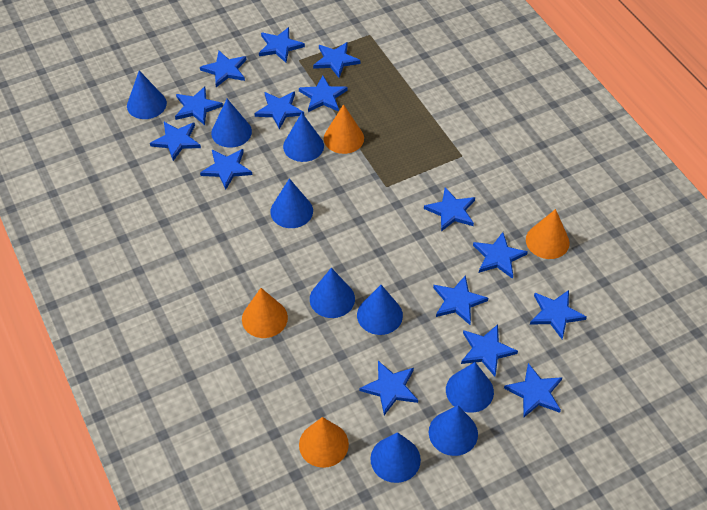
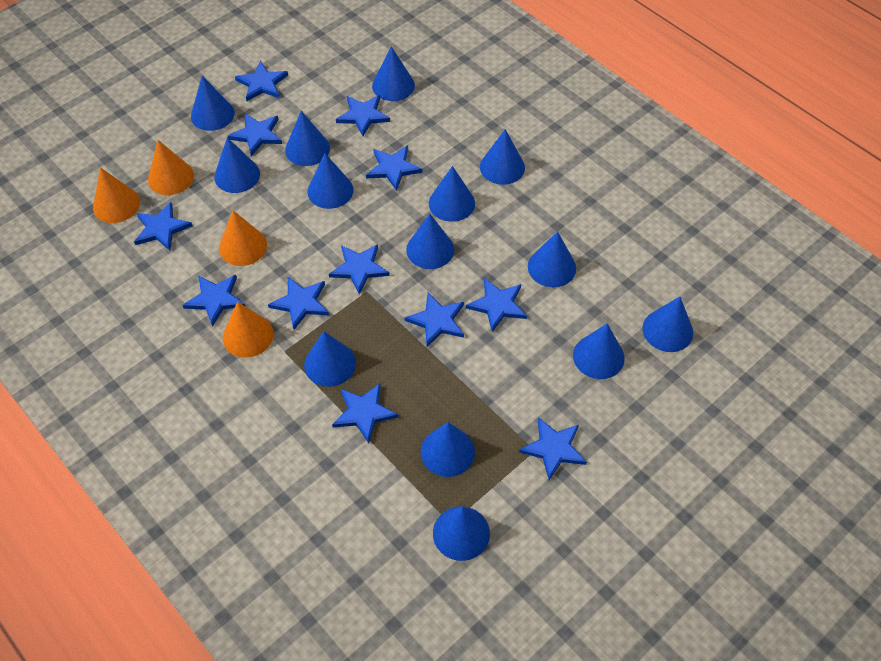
blue cone: [127,71,167,119] [211,99,252,148] [270,178,313,228] [283,113,324,162] [310,268,355,318] [357,285,403,335] [370,432,421,483] [429,405,478,456] [446,362,494,413] = 9 -> [191,76,235,131] [214,137,260,193] [285,111,330,166] [304,331,356,387] [307,153,353,209] [372,46,415,101] [406,213,454,269] [420,422,475,477] [429,166,475,222] [433,506,490,561] [480,129,525,185] [528,231,576,287] [573,323,625,379] [642,297,693,352] = 14
blue star: [150,122,201,161] [175,87,223,125] [200,51,247,87] [200,149,252,190] [254,91,304,129] [259,27,305,63] [299,76,348,112] [313,42,361,78] [359,361,418,415] [424,187,475,231] [433,275,488,325] [461,324,518,376] [473,232,528,279] [504,363,563,417] [530,290,587,339] = 15 -> [134,202,193,251] [183,275,245,327] [228,113,282,156] [235,61,288,101] [268,277,329,330] [329,244,390,294] [332,383,398,443] [336,95,390,136] [366,145,422,191] [404,293,464,347] [466,278,527,332] [519,417,587,480] = 12

